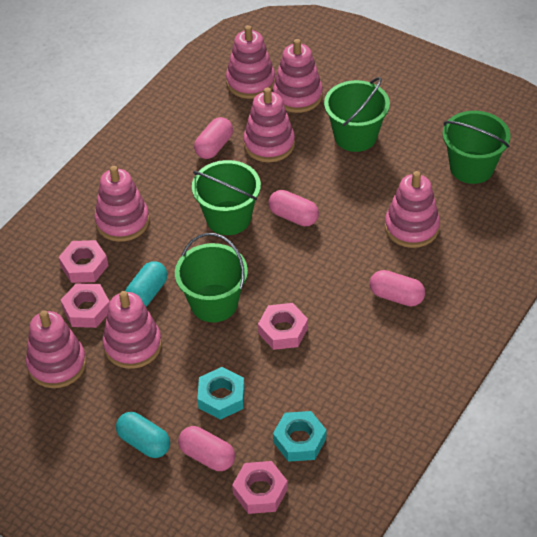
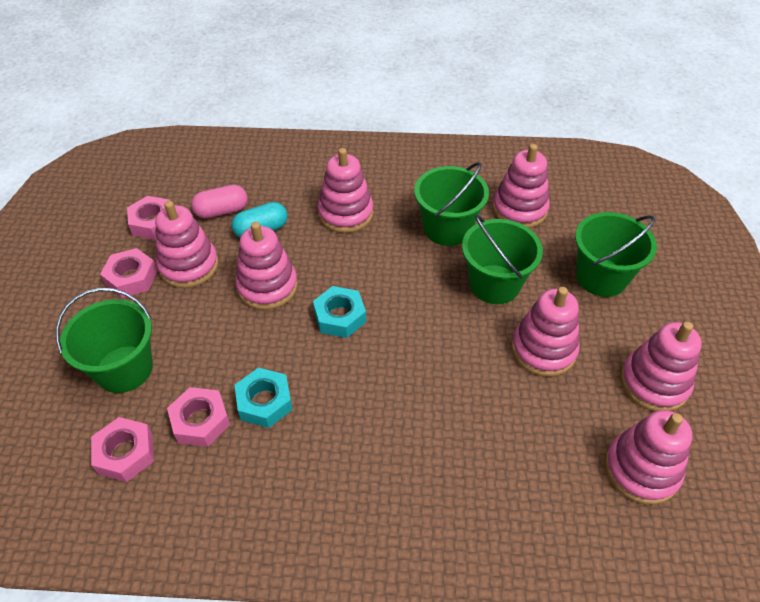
pink capsule: [178,426,235,471] [194,117,233,159] [269,190,319,226] [370,270,425,307] = 4 -> [191,185,248,219] = 1
turquoise capsule: [116,412,170,458] [125,261,168,306] = 2 -> [231,202,288,238] = 1

